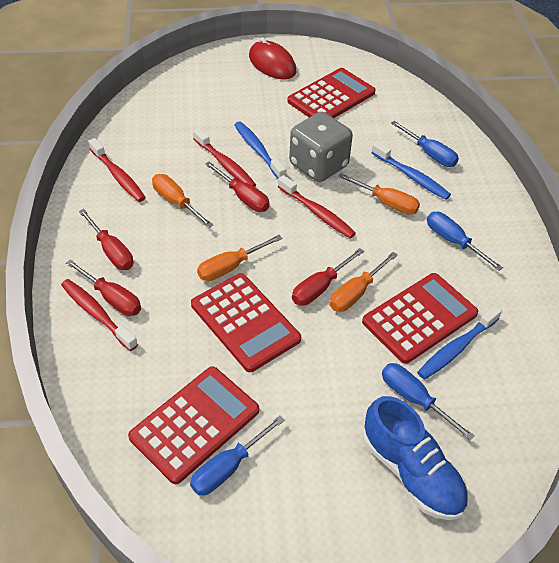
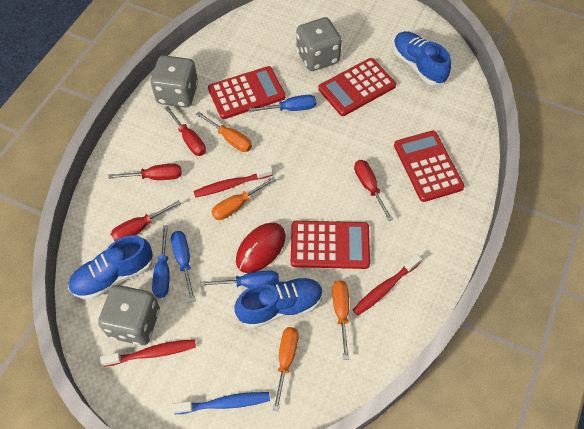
blue shoe: [362,396,468,520] = 1 -> [68,235,153,300] [234,277,323,328] [393,31,451,86] = 3
blue toothbrush: [234,121,287,178] [372,141,451,200] [417,306,502,380] = 3 -> [172,392,270,414] = 1
grey dice: [289,112,353,182] = 1 -> [98,285,160,345] [151,55,198,108] [296,17,342,71] = 3
red toothbrush: [61,279,138,351] [88,138,146,202] [193,128,256,187] [278,175,356,238] = 4 -> [100,339,196,367] [193,165,273,198] [353,254,422,316] = 3

